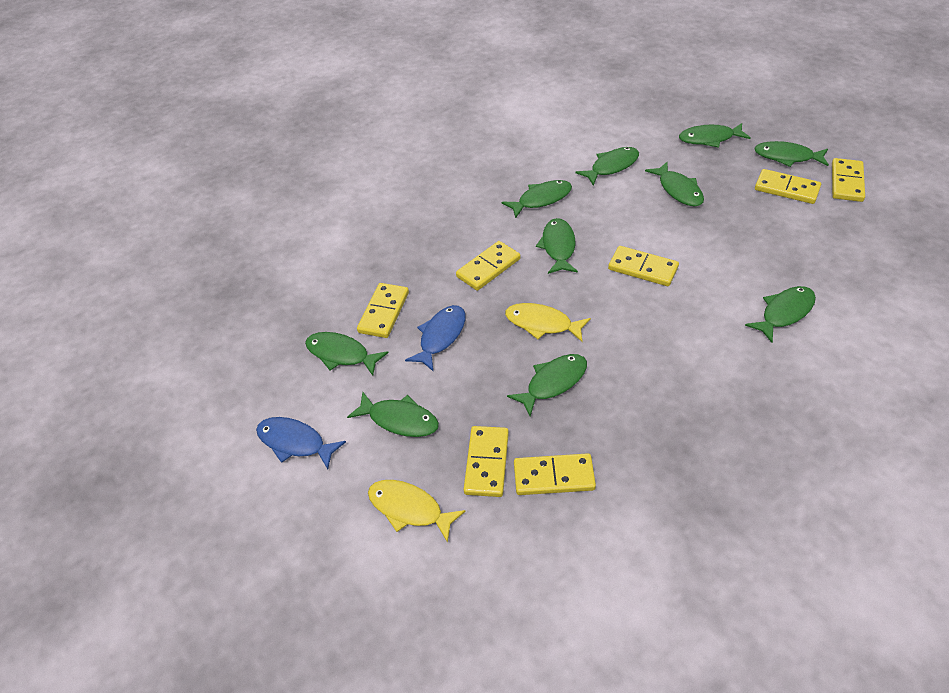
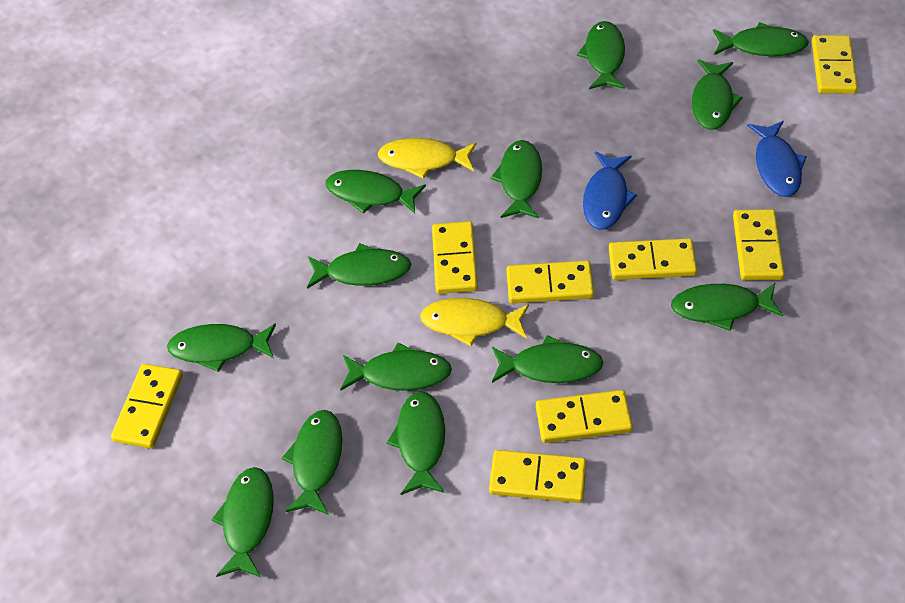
green fish: [305,332,388,376] [347,392,439,437] [502,180,572,218] [507,354,587,416] [536,218,578,274] [576,147,639,186] [645,162,704,206] [679,123,751,147] [745,286,816,343] [754,141,829,167] = 10 -> [167,323,276,372] [211,467,274,577] [282,410,342,515] [307,243,411,289] [326,170,426,214] [340,343,452,391] [387,391,445,495] [491,140,542,218] [492,335,603,383] [577,21,625,89] [671,283,783,331] [692,59,743,130] [713,22,809,56] = 13
yellow domino: [357,283,409,338] [456,241,520,291] [464,426,509,497] [514,453,596,495] [608,246,679,286] [755,169,821,204] [832,158,865,202] = 7 -> [111,364,183,448] [432,221,478,294] [489,450,587,503] [507,260,594,304] [536,390,633,443] [609,238,697,280] [733,209,785,280] [812,35,858,94] = 8

